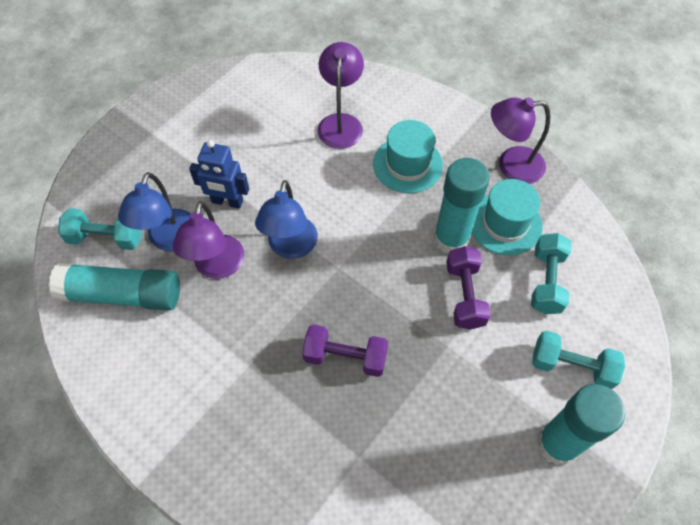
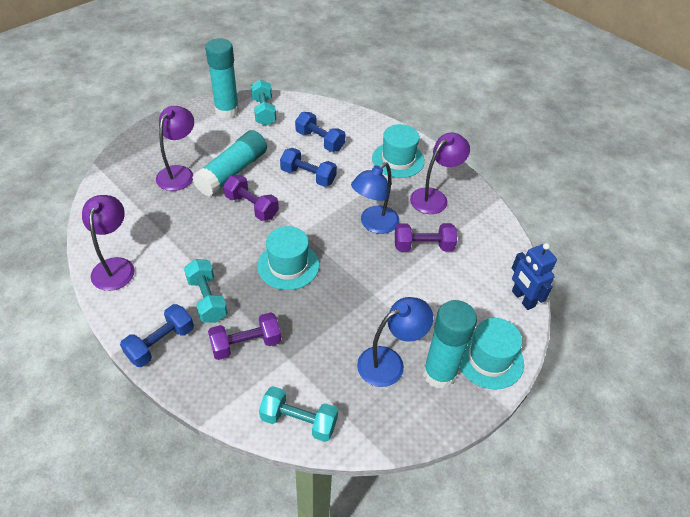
blue dumbbell: none = 0 -> [120,304,194,367] [280,148,337,187] [295,112,346,152] = 3
purple dumbbell: [302,324,388,377] [446,246,491,330] = 2 -> [208,312,281,360] [223,175,279,221] [395,223,457,251] = 3
turquoise hat: [373,120,443,193] [471,179,543,255] = 2 -> [257,226,319,290] [372,124,425,178] [459,318,524,389] = 3

